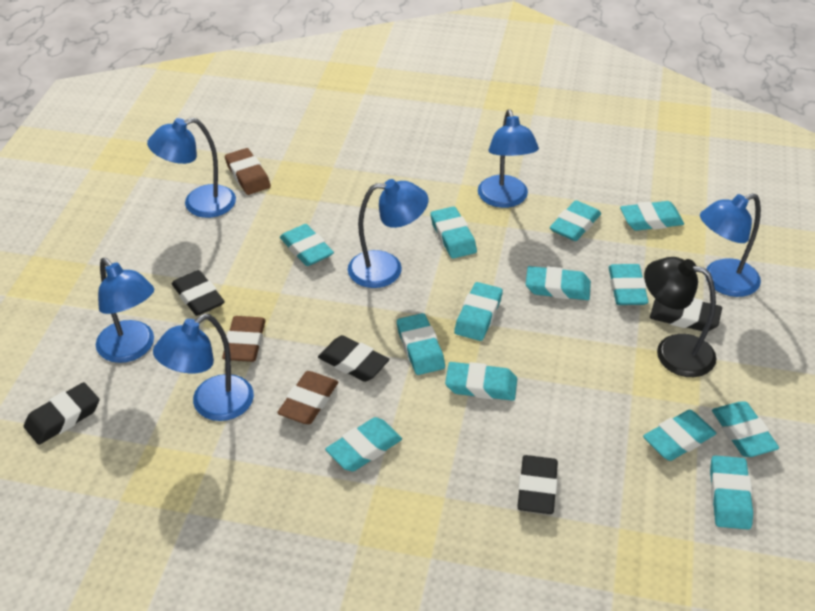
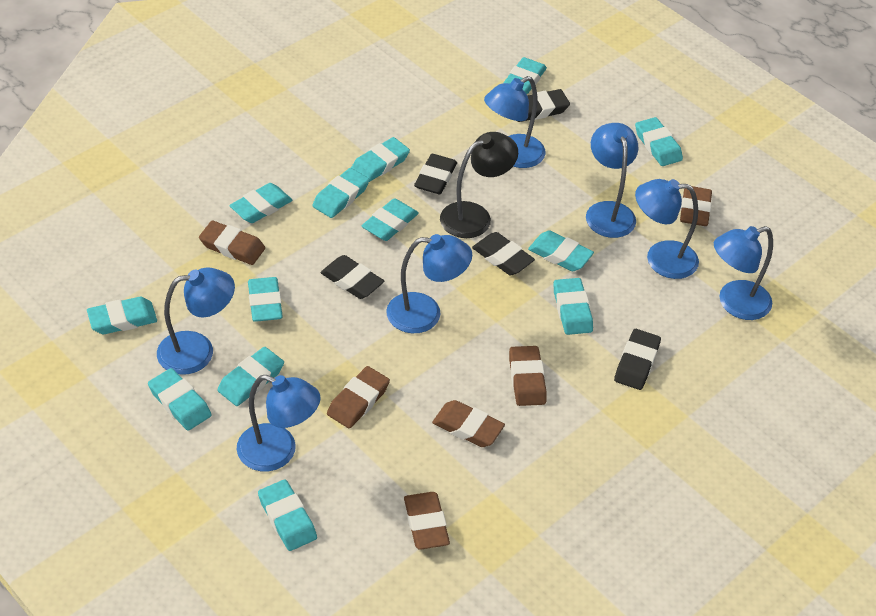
blue lamp: [96,258,154,363] [147,118,236,218] [153,314,254,421] [348,179,428,288] [478,109,539,208] [700,193,761,297] = 6 -> [157,268,235,375] [237,375,321,471] [386,234,472,333] [484,76,546,168] [586,123,638,238] [635,179,699,279] [714,226,773,320] = 7
brown eraser: [222,316,266,362] [225,148,271,195] [277,371,338,424] = 3 -> [199,221,265,265] [327,366,390,428] [404,492,450,550] [432,400,505,447] [509,346,547,406] [680,186,712,226] = 6

